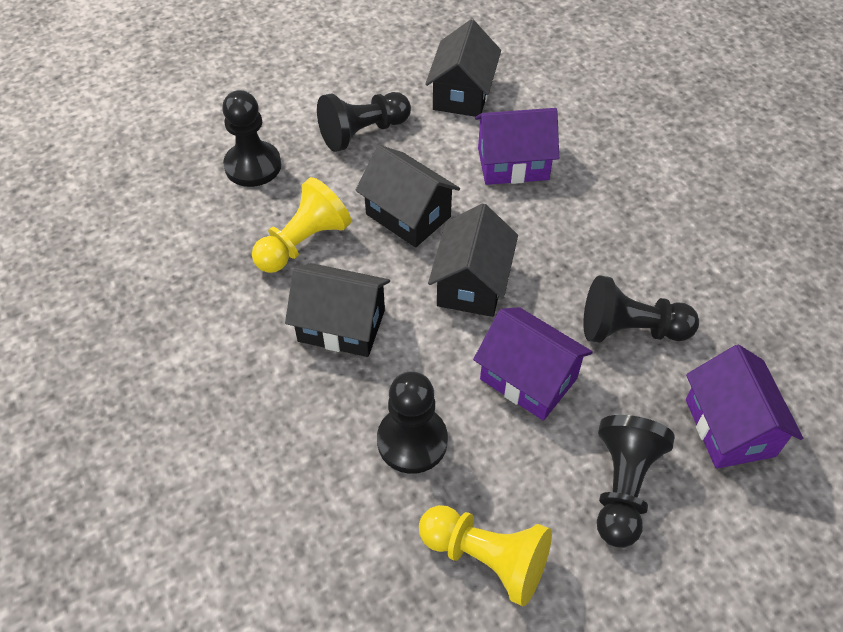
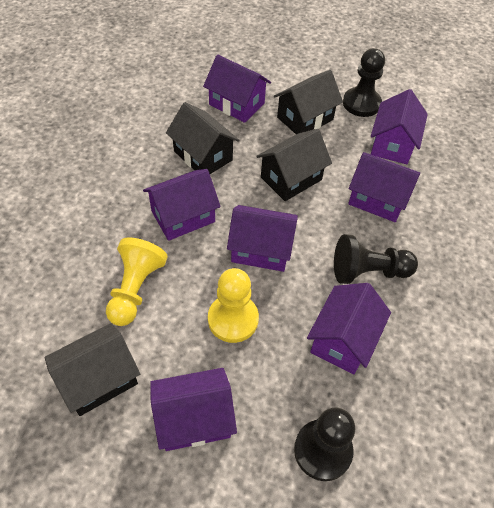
black pawn: [222,90,281,187] [317,92,411,152] [377,371,448,474] [583,275,699,343] [597,415,675,548] = 5 -> [294,408,355,481] [334,234,418,284] [343,48,385,117] = 3
purple house: [473,307,593,421] [475,108,559,185] [686,345,803,469] = 3 -> [143,169,221,241] [150,368,237,451] [203,55,271,123] [227,205,298,272] [307,283,391,374] [348,152,420,222] [371,89,428,164] = 7

